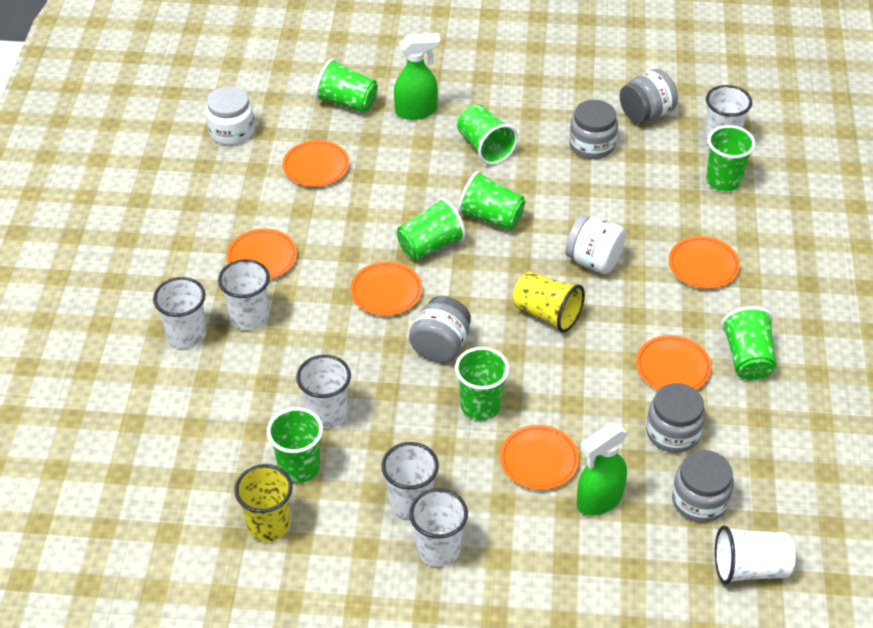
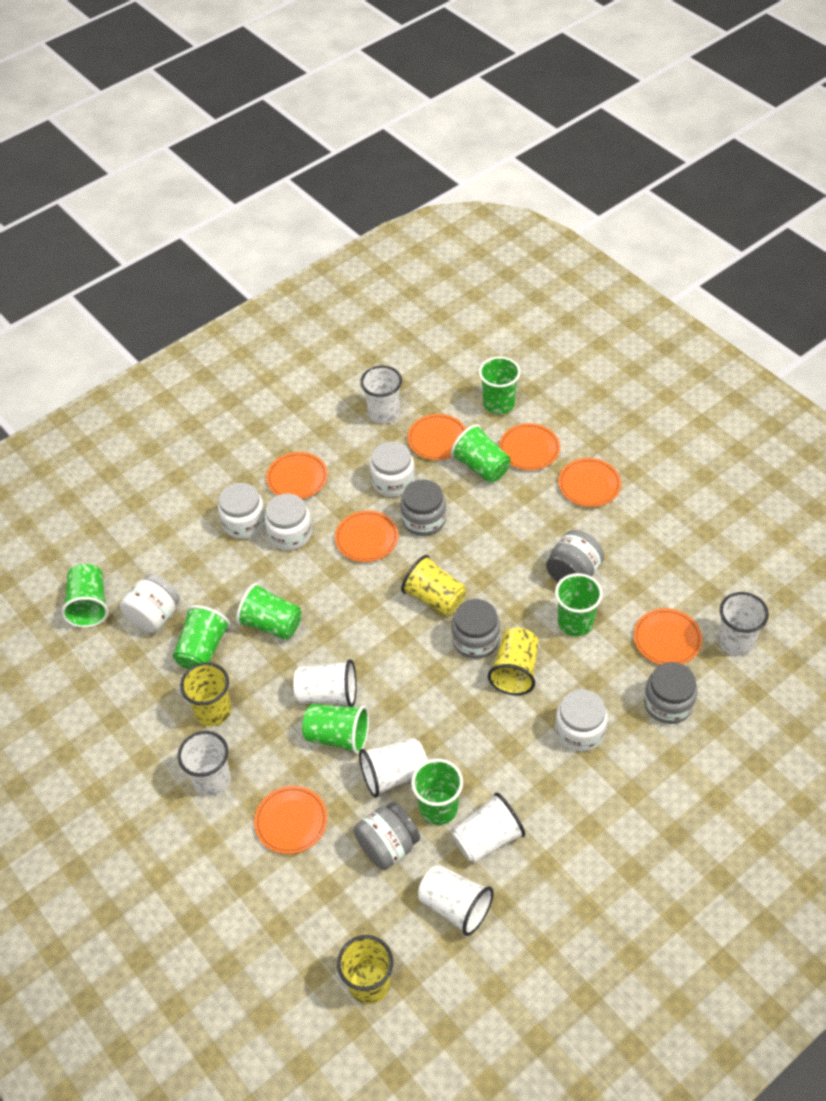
green spray bottle: [394,33,441,120] [577,423,628,516] = 2 -> none = 0
orange plate: [226,228,297,279] [283,140,349,187] [350,262,422,316] [500,425,579,490] [636,335,712,390] [669,236,740,289] = 6 -> [254,786,328,854] [266,452,328,499] [335,511,399,562] [407,414,466,460] [499,423,560,470] [558,458,621,507] [634,608,702,665] = 7
white jar: [205,86,255,145] [565,215,626,274] = 2 -> [120,574,180,633] [218,483,265,539] [264,494,312,550] [370,441,415,497] [555,689,608,752] = 5
yellow cup: [234,464,293,542] [513,271,585,333] = 2 -> [180,662,231,726] [337,935,393,1004] [401,555,466,616] [488,628,539,695] = 4

